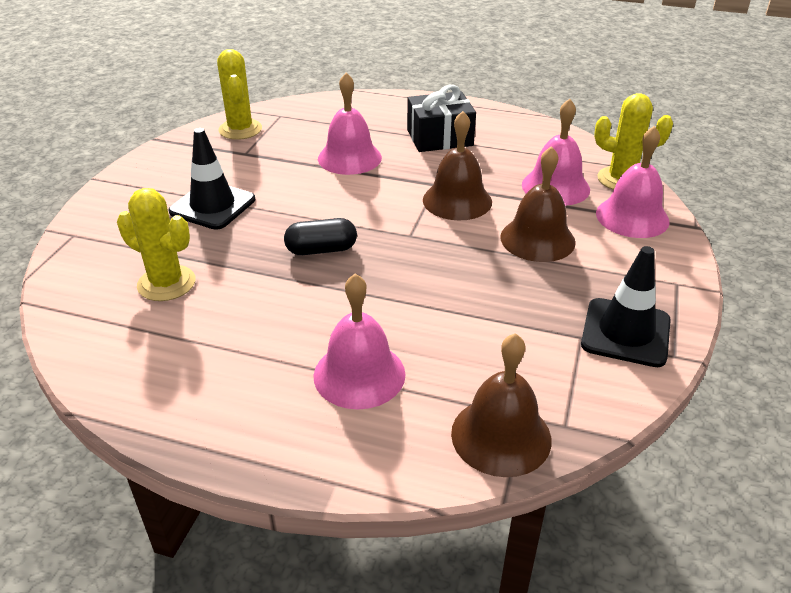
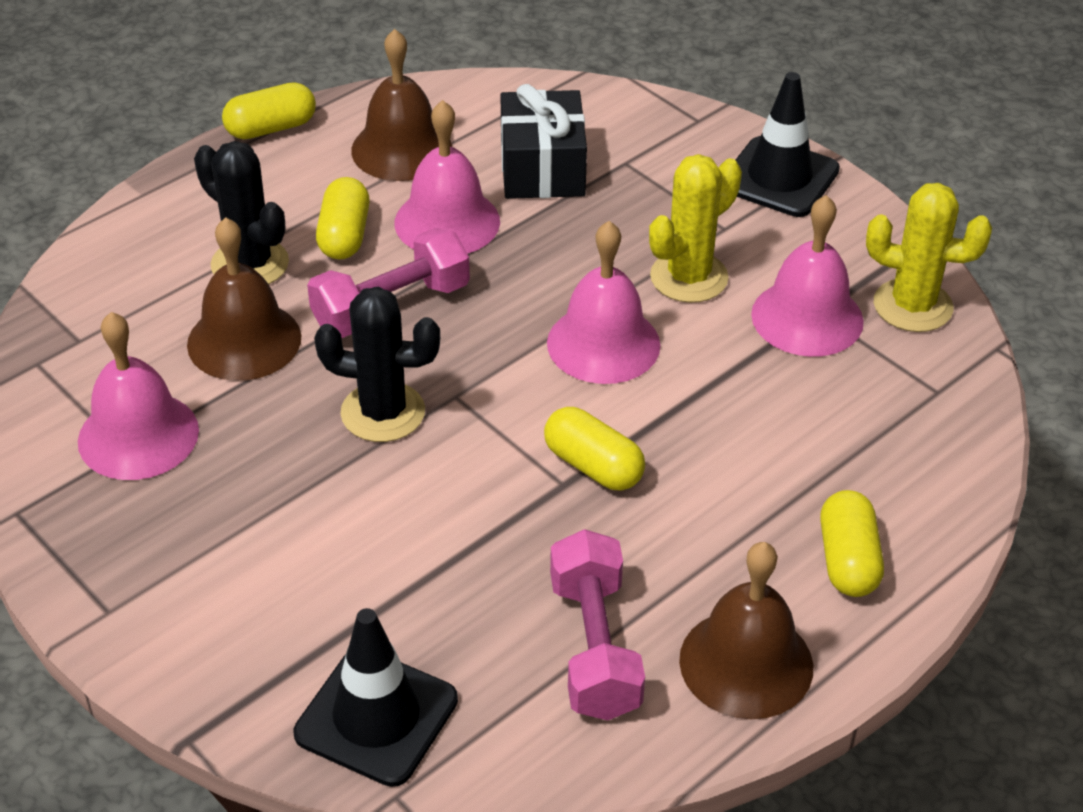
black cactus: none = 0 -> [194,141,289,284] [314,287,440,442] = 2
black capsule: [284,218,357,255] = 1 -> none = 0
pink dumbbell: none = 0 -> [307,228,470,338] [550,529,645,721] = 2
yellow cactus: [117,188,196,301] [217,49,262,140] [594,93,673,190] = 3 -> [649,154,742,303] [866,183,992,332] = 2
yellow capsule: none = 0 -> [222,82,316,139] [316,177,370,259] [544,407,645,491] [820,490,884,597] = 4

